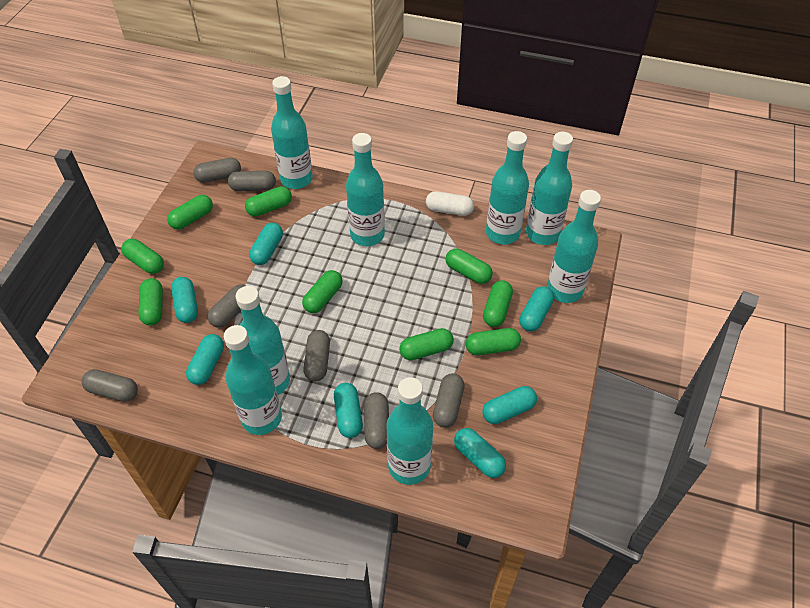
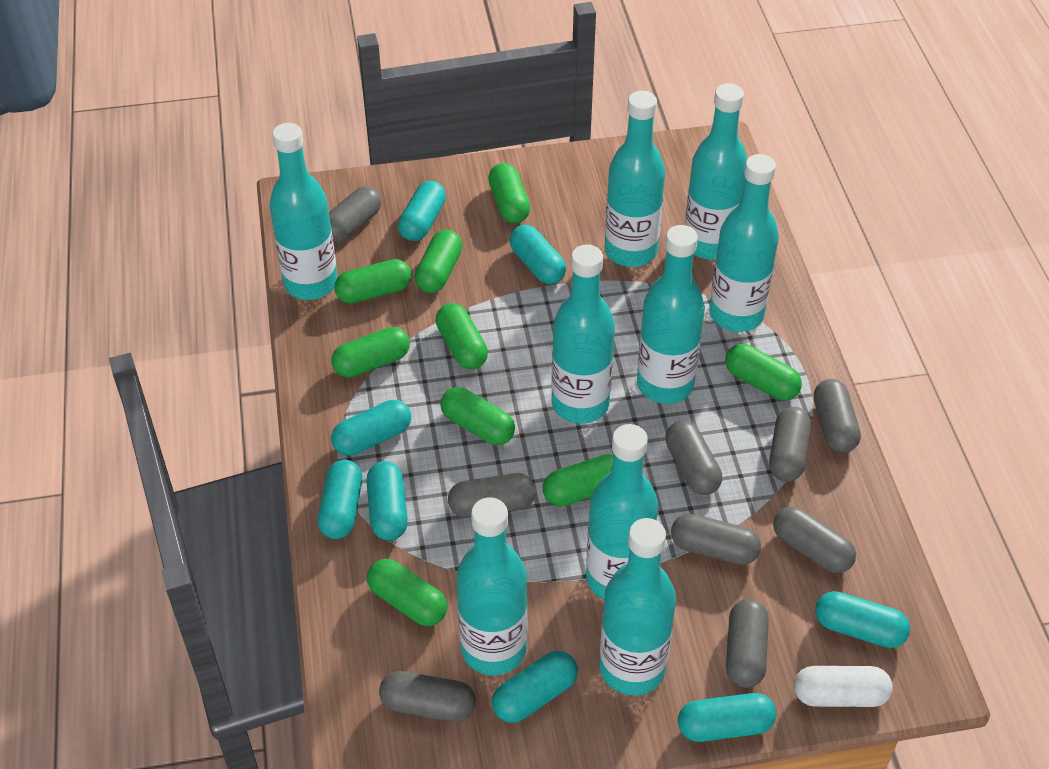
grey capsule: [81,369,138,402] [193,158,241,183] [207,284,246,328] [228,171,276,191] [303,330,330,381] [364,392,389,449] [433,373,464,427] = 7 -> [329,186,381,243] [379,671,476,722] [448,473,536,517] [665,421,722,495] [671,513,761,565] [726,599,769,688] [769,407,811,482] [773,506,856,573] [814,379,861,453] = 9
turquoise bottle: [224,325,282,435] [236,286,290,395] [271,76,313,189] [346,133,385,246] [386,377,433,485] [486,131,529,244] [526,132,573,245] [547,190,601,303] = 8 -> [269,123,338,300] [456,497,527,675] [551,245,615,424] [586,424,658,600] [599,518,676,696] [605,91,665,267] [637,225,705,404] [685,83,747,260] [709,154,779,332] = 9
turquoise capsule: [171,277,198,323] [186,334,224,385] [249,223,283,265] [334,383,363,438] [454,428,506,478] [482,386,537,424] [519,286,554,331] = 7 -> [318,460,362,539] [331,400,411,456] [367,461,408,541] [398,181,446,241] [492,651,578,723] [510,225,566,284] [678,693,776,742] [815,591,910,648] = 8

